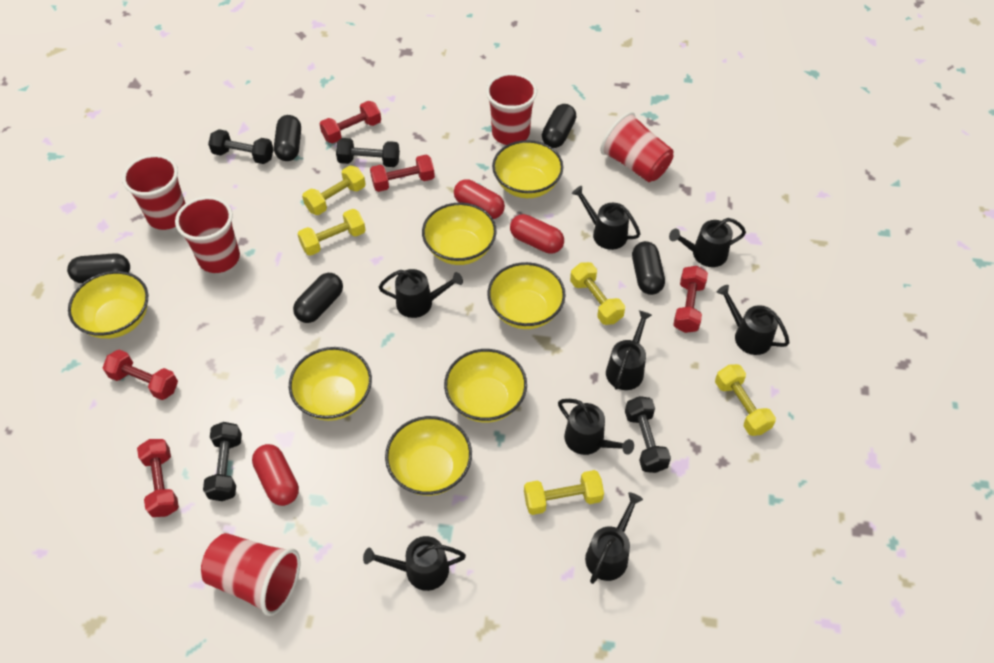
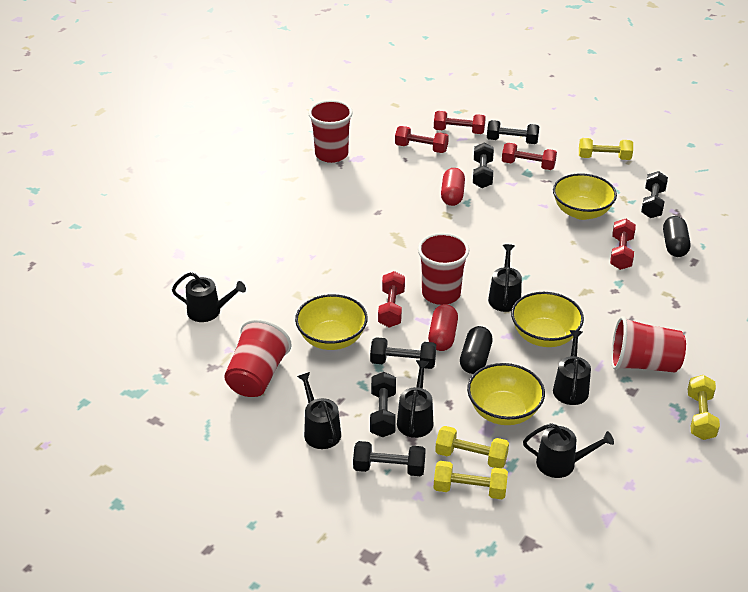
black capsule: [67,253,130,283] [274,115,301,161] [293,273,343,323] [542,104,576,148] [632,241,665,295] = 5 -> [460,326,493,374] [663,216,691,257] = 2
black dumbbell: [203,422,242,501] [208,129,274,164] [336,138,400,167] [625,396,671,473] = 4 -> [353,441,426,476] [370,337,436,369] [370,372,396,437] [473,142,494,188] [487,120,540,144] [641,171,668,218] = 6
black watering can: [363,536,466,591] [379,269,463,318] [558,399,634,455] [572,186,640,250] [585,492,643,584] [606,310,652,390] [669,218,746,267] [717,285,790,355] = 8 -> [172,272,246,322] [297,372,341,449] [397,360,433,438] [488,244,522,312] [523,423,614,478] [553,330,591,405] = 6
red capsule: [252,444,299,506] [454,179,505,219] [510,214,564,254] = 3 -> [428,304,458,351] [441,168,465,206] = 2
red cup: [122,154,186,230] [175,196,240,273] [201,533,300,616] [486,73,537,145] [600,112,674,182] = 5 -> [224,319,292,397] [308,100,353,163] [418,233,469,305] [611,316,686,373] = 4
yellow bowl: [68,271,148,339] [289,347,372,421] [385,416,472,496] [422,202,497,265] [444,349,527,423] [487,262,566,329] [492,140,563,198] = 7 -> [295,294,368,350] [467,363,545,425] [511,292,584,347] [553,173,617,220] = 4
yellow dumbbell: [297,209,366,256] [302,165,366,215] [524,470,604,515] [570,262,625,325] [715,364,776,436] = 5 -> [434,461,508,499] [435,426,509,468] [579,138,633,160] [688,375,720,440] = 4

